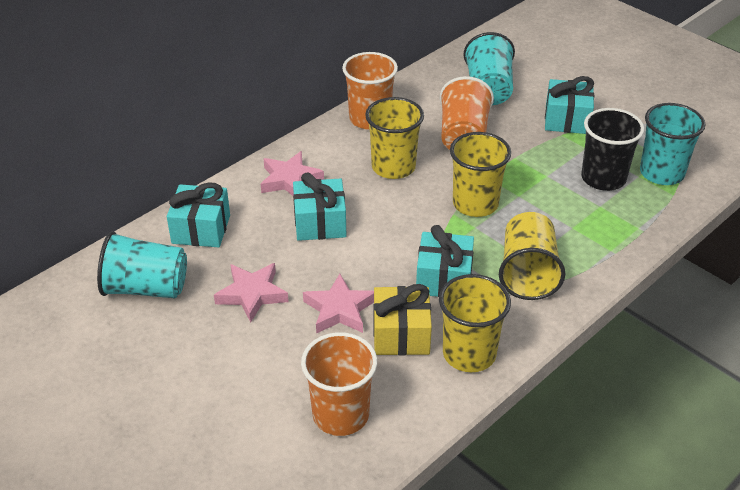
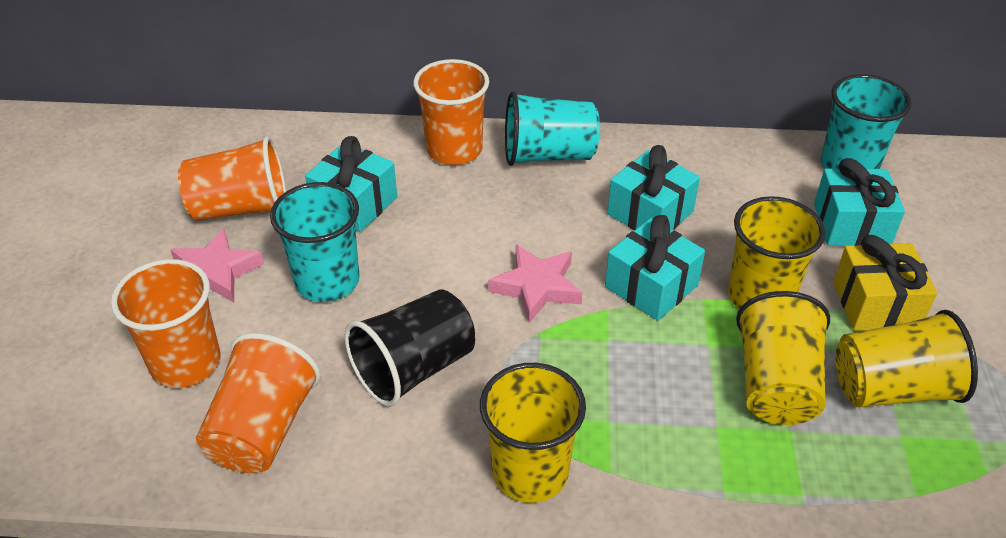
orange cup: [301,332,377,436] [342,52,398,130] [440,76,494,150] = 3 -> [111,259,220,388] [178,136,286,221] [196,333,321,473] [413,59,489,165] = 4
pink star: [214,263,289,322] [261,151,324,196] [303,274,374,334] = 3 -> [170,228,264,302] [488,244,583,323] = 2

